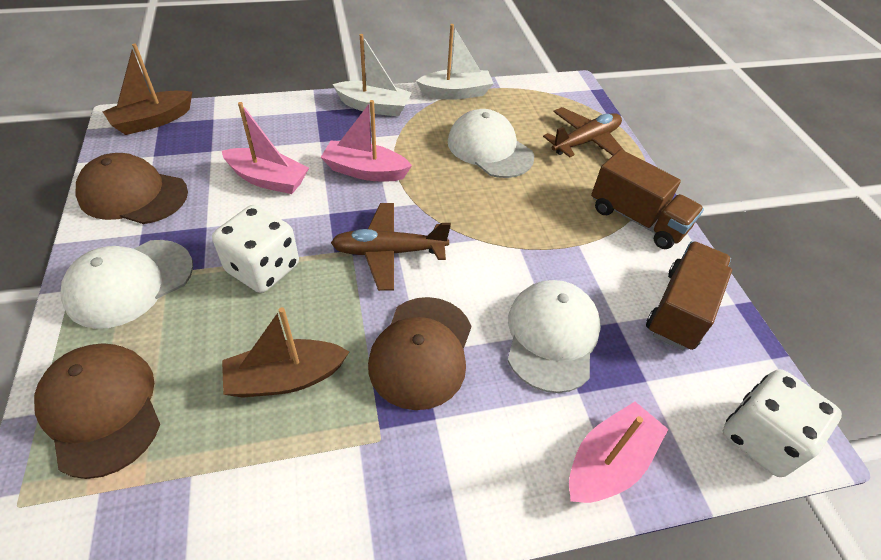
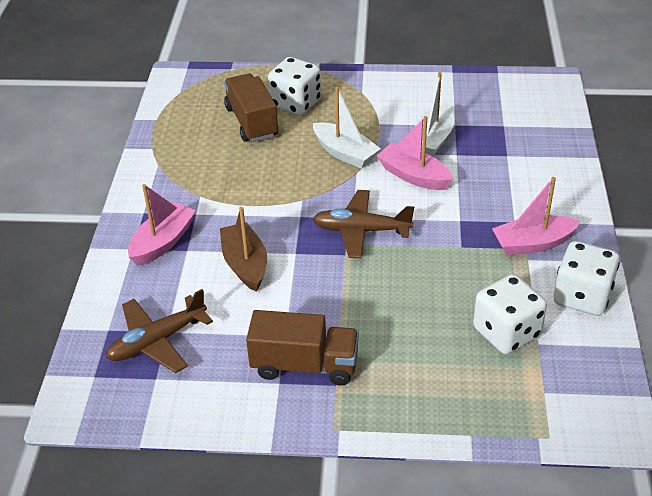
brown boat: [102,43,192,135] [222,307,349,398] = 2 -> [220,207,267,292] = 1
brown cap: [34,343,160,479] [76,153,188,224] [368,297,471,410] = 3 -> none = 0
white cap: [61,240,193,329] [448,109,534,178] [508,280,601,393] = 3 -> none = 0
white dice: [212,205,299,293] [723,369,842,477] = 2 -> [268,57,321,115] [473,274,547,354] [554,241,620,316] = 3

